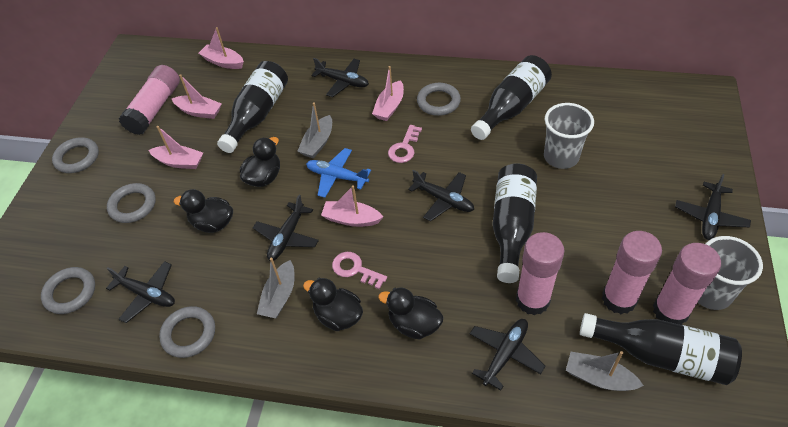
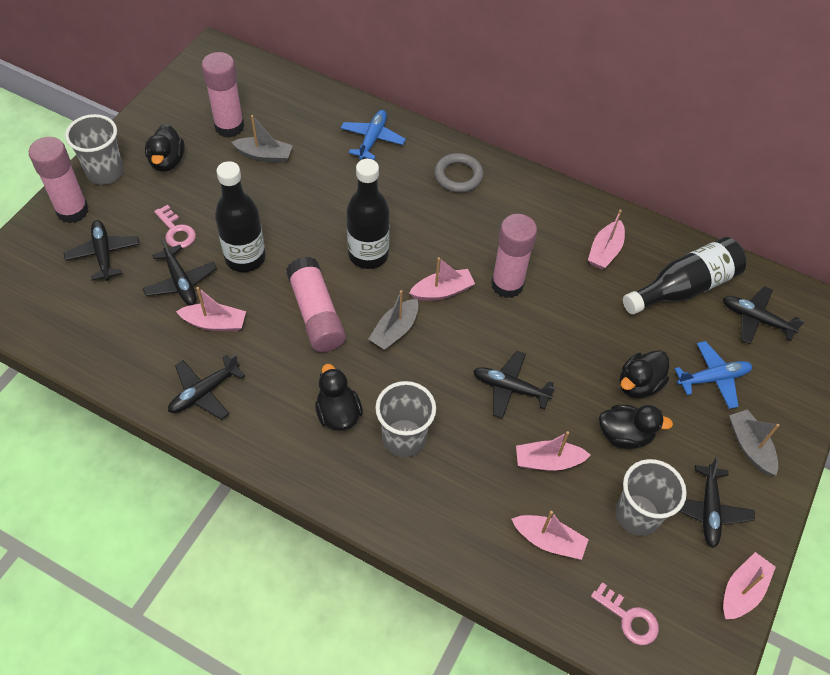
black bottle: [217,61,288,153] [471,55,552,140] [492,163,537,283] [580,313,742,385] = 4 -> [215,161,266,272] [346,159,390,269] [623,237,746,315] = 3
blue plane: [306,148,371,198] = 1 -> [341,110,406,160] [675,341,752,409] = 2
grey cup: [544,103,594,169] [698,236,763,310] = 2 -> [65,114,124,185] [375,381,436,457] [615,459,687,536] = 3
grey ring: [41,267,95,314] [52,137,99,173] [107,183,156,223] [159,306,215,358] [417,83,461,116] = 5 -> [434,153,484,193] = 1
pink boat: [149,126,203,169] [172,74,222,119] [199,27,244,69] [321,185,383,227] [372,66,404,121] = 5 -> [176,287,246,331] [409,257,475,301] [512,511,589,560] [516,431,590,471] [588,209,625,269] [723,552,776,619] = 6

